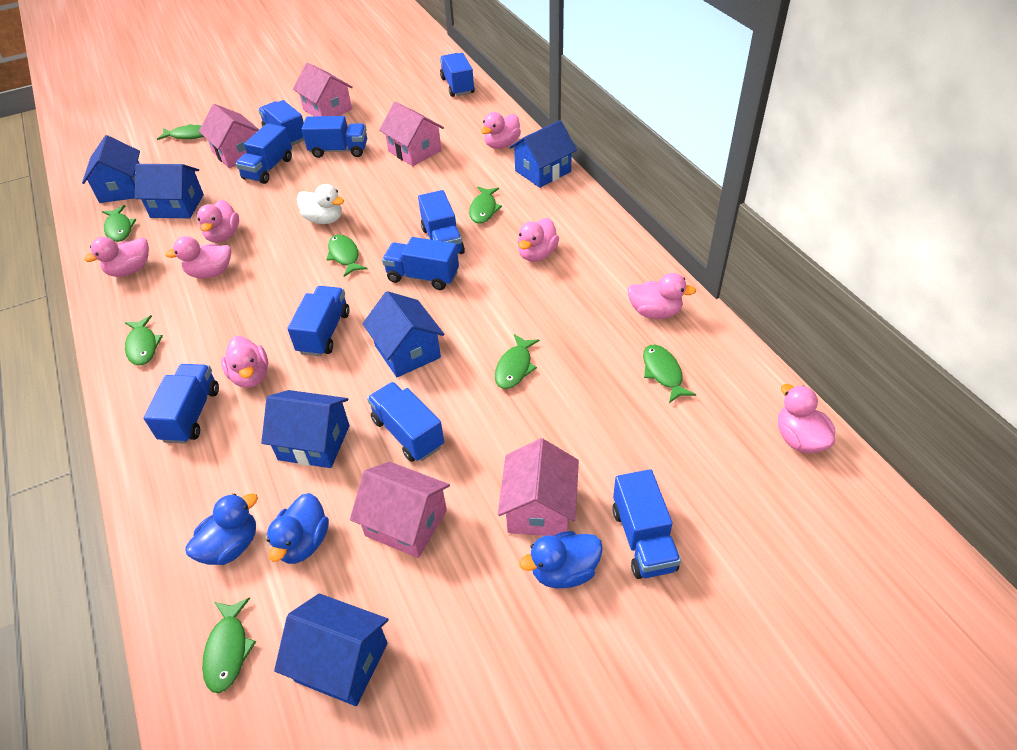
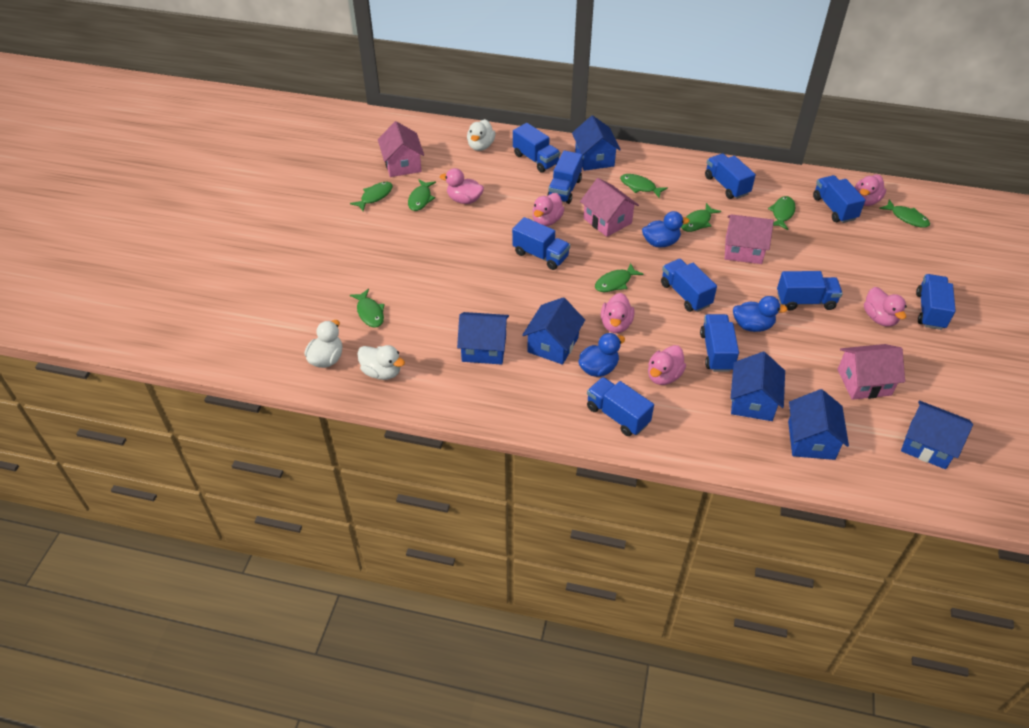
pink duck: [84,237,149,277] [165,236,231,279] [197,200,239,243] [221,336,268,388] [481,112,521,149] [518,218,559,262] [627,273,696,319] [778,384,835,453] = 8 -> [440,168,484,204] [532,193,564,226] [601,293,634,333] [648,345,686,385] [854,175,886,206] [864,287,907,326] = 6
pink house: [199,104,259,168] [293,63,353,116] [350,462,450,558] [379,102,444,166] [498,438,579,536] = 5 -> [378,121,424,177] [580,178,639,237] [725,214,774,264] [838,344,905,400] = 4
white duck: [297,184,344,224] = 1 -> [304,320,342,368] [357,345,405,380] [467,119,495,151] = 3

